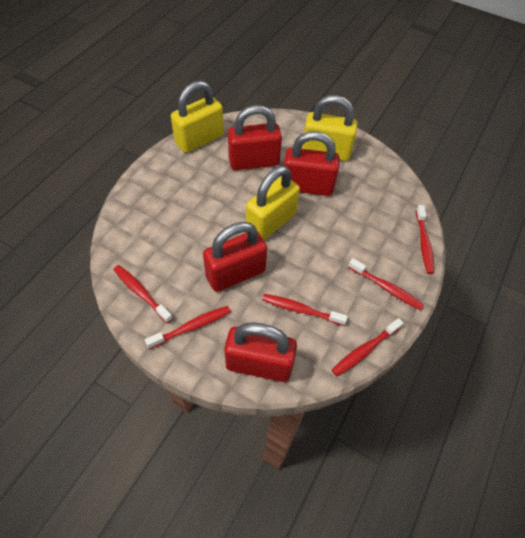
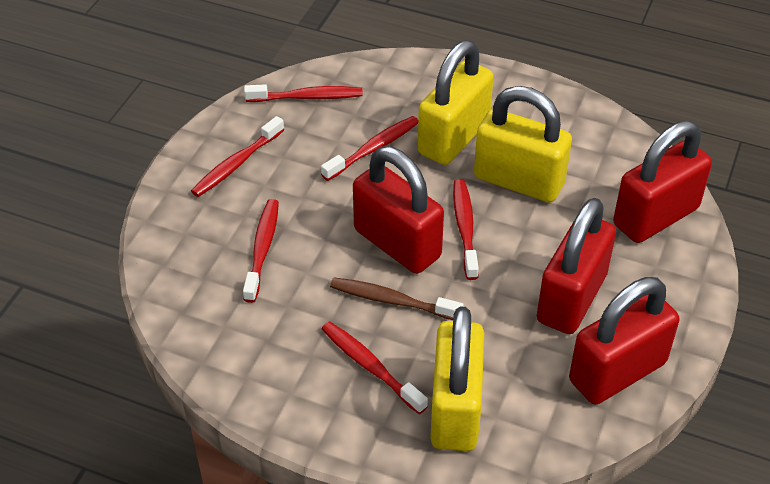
brown toothbrush: none = 0 -> [330,278,463,320] = 1

